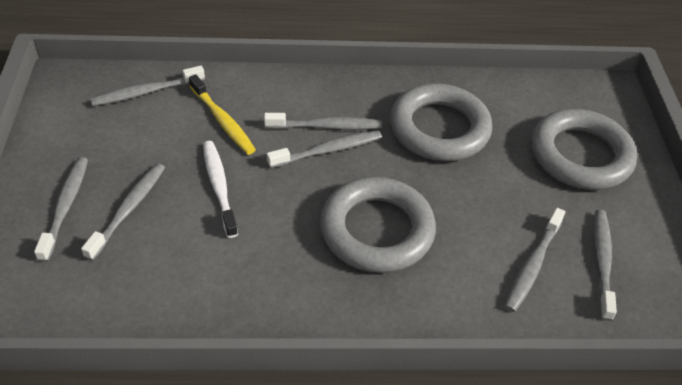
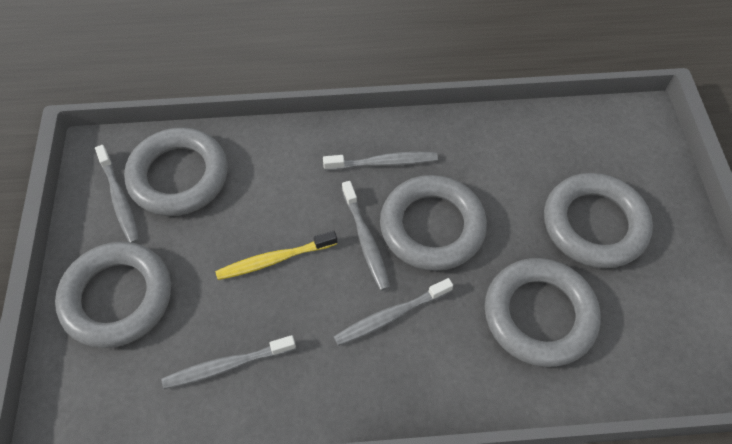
grey ring: [320,177,436,273] [390,84,492,161] [531,109,637,190] = 3 -> [55,242,171,348] [124,127,228,216] [380,175,487,271] [485,258,601,367] [544,173,653,269] = 5
grey toothbrush: [34,157,88,262] [81,163,165,261] [90,66,205,106] [264,113,382,130] [267,130,382,168] [504,208,565,312] [594,210,617,321] = 7 -> [95,145,140,243] [161,335,296,389] [323,152,438,170] [333,278,453,346] [342,181,390,291] = 5
white toothbrush: [203,141,238,238] = 1 -> none = 0

